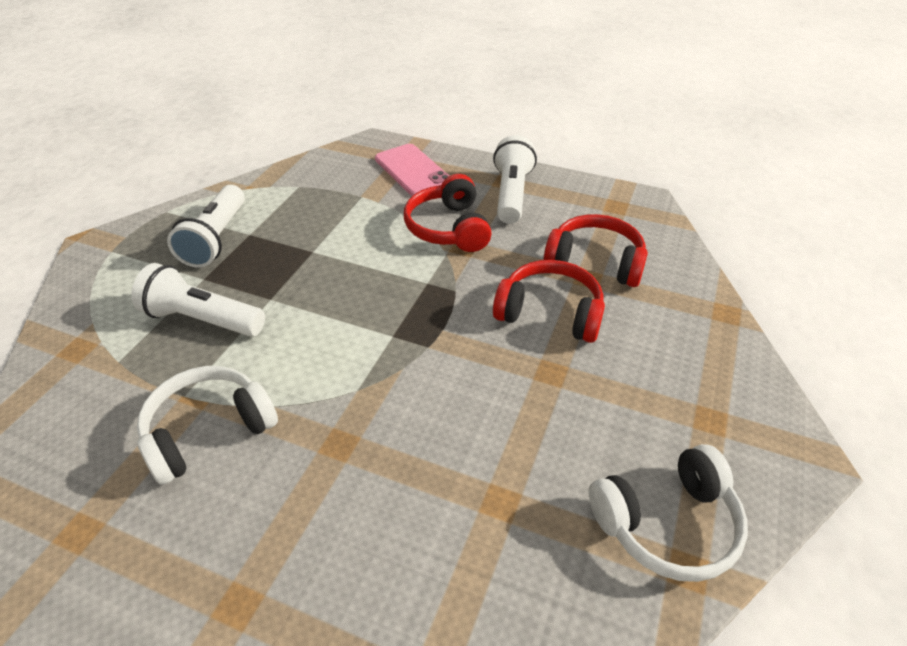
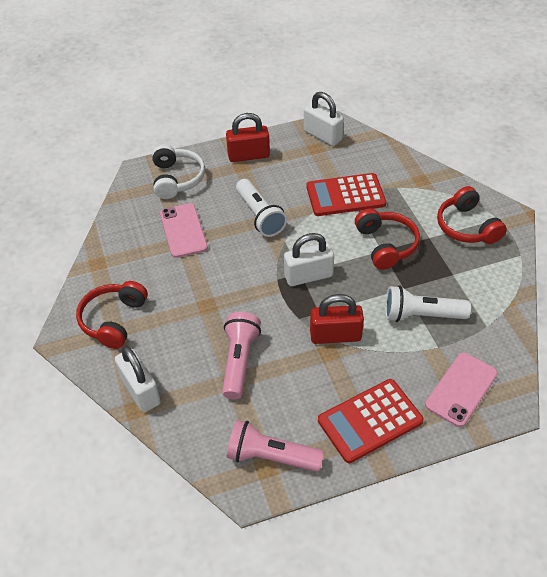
pink flashlight: none = 0 -> [222,312,261,400] [227,420,324,472] = 2
pink phone: [375,144,449,196] = 1 -> [160,203,208,258] [425,352,498,427] = 2
red calculator: none = 0 -> [307,173,386,216] [318,379,424,463] = 2
red padlock: none = 0 -> [226,113,270,162] [310,294,364,344] = 2
white flashlight: [131,263,265,337] [167,185,245,268] [493,135,537,224] = 3 -> [236,179,287,237] [385,285,471,322] = 2
white headphones: [137,366,278,485] [589,444,748,582] = 2 -> [152,144,205,199] = 1
white padlock: none = 0 -> [115,346,161,412] [284,233,334,286] [304,92,344,146] = 3

